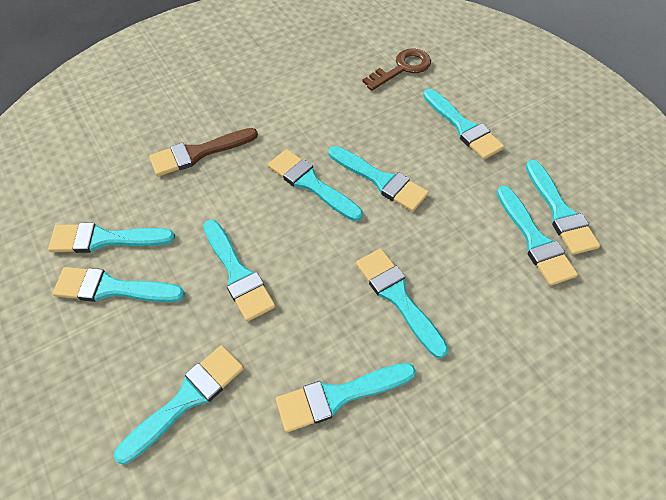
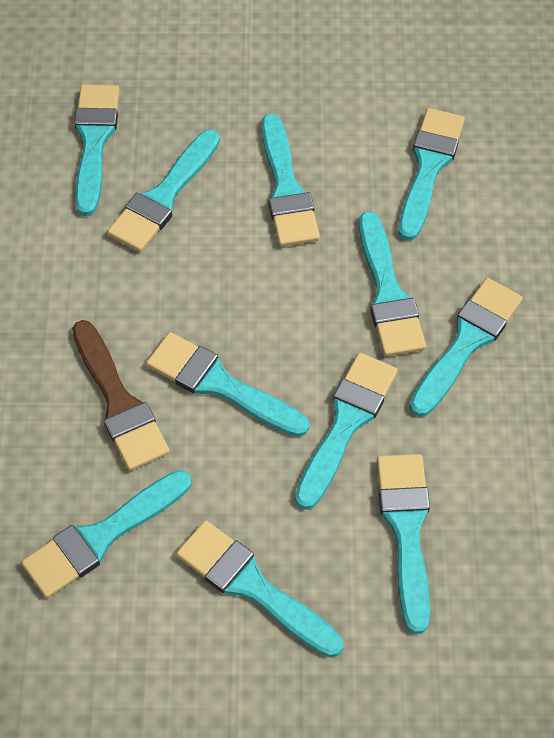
brown key: [362,49,431,91] = 1 -> none = 0

